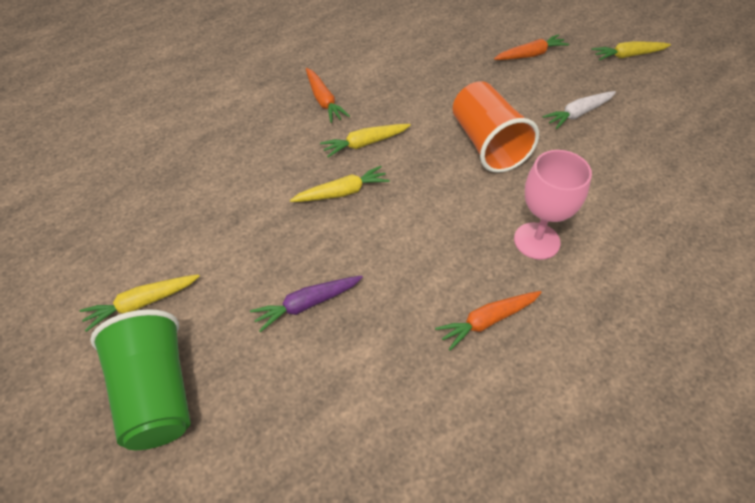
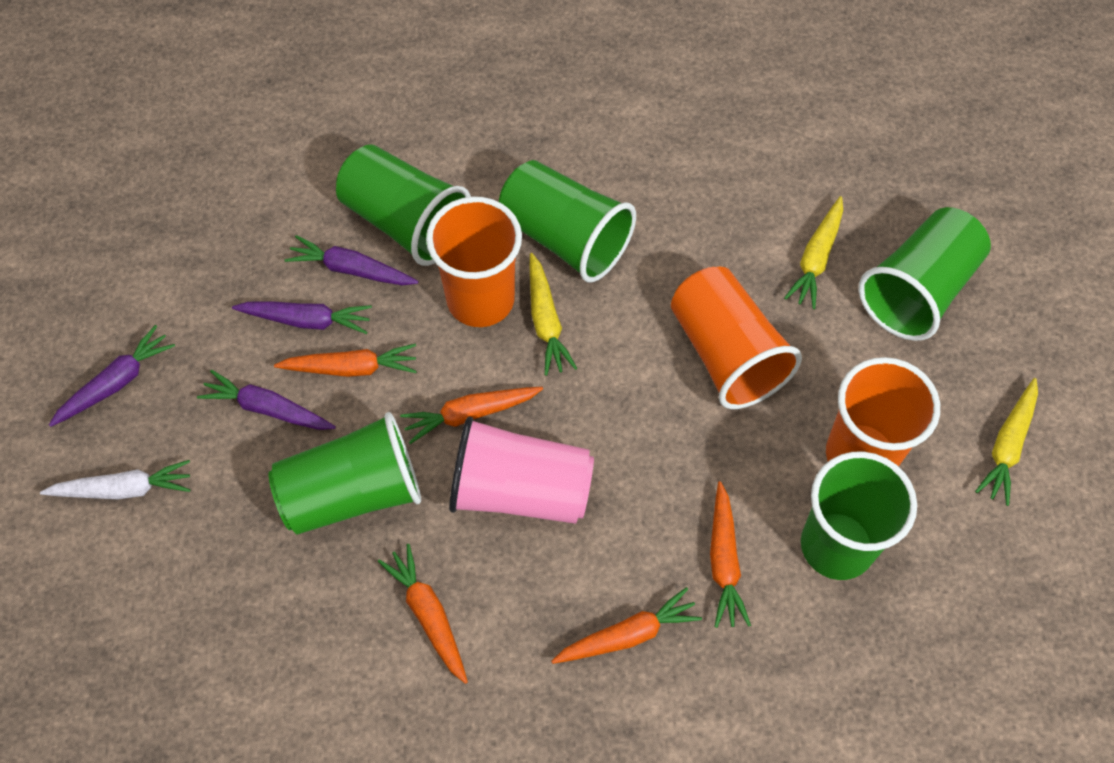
green cup: [90,309,191,450] = 1 -> [269,412,421,535] [336,144,471,266] [499,160,636,282] [801,451,917,580] [858,207,991,341] = 5
orange carrot: [306,68,350,123] [435,291,541,351] [494,34,569,60] = 3 -> [274,344,417,377] [378,544,468,684] [400,387,543,444] [551,587,702,664] [710,481,751,628] = 5
orange cup: [453,81,539,173] = 1 -> [426,196,522,327] [671,267,802,409] [826,357,940,467] = 3
pink cup: none = 0 -> [449,416,594,524] = 1
pink goblet: [514,150,592,260] = 1 -> none = 0
purple carrot: [250,275,363,332] = 1 -> [49,325,175,427] [197,370,336,430] [232,301,372,334] [285,235,419,285] = 4
yellow carrot: [80,274,200,332] [290,166,390,202] [320,124,411,158] [592,41,671,60] = 4 -> [530,253,577,376] [784,196,843,309] [975,378,1038,506] = 3

